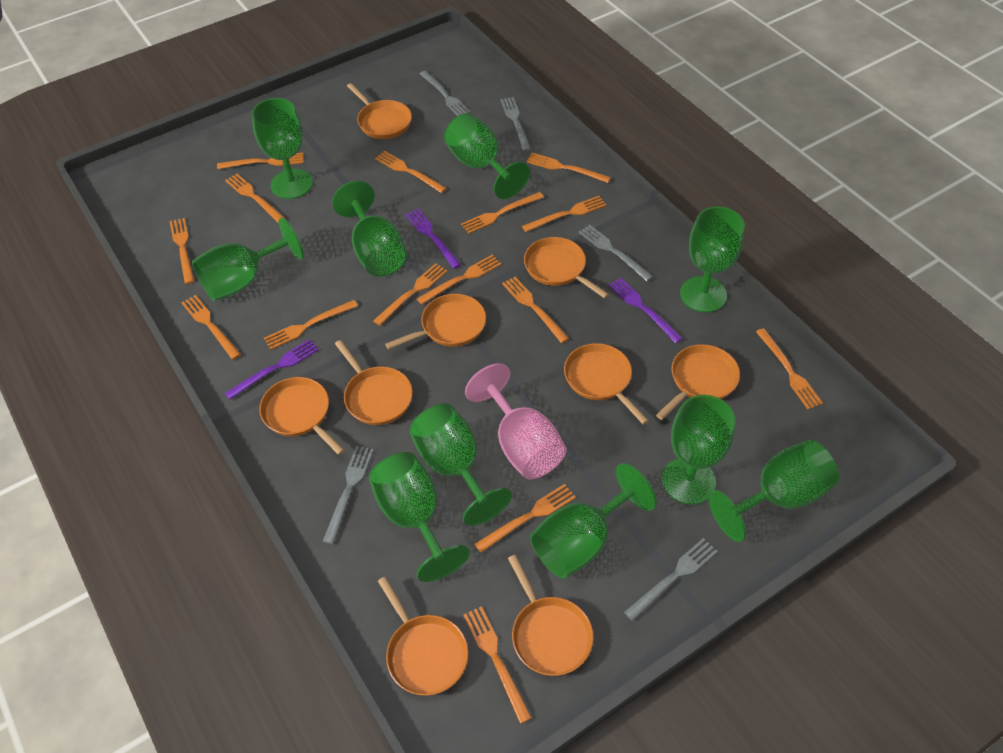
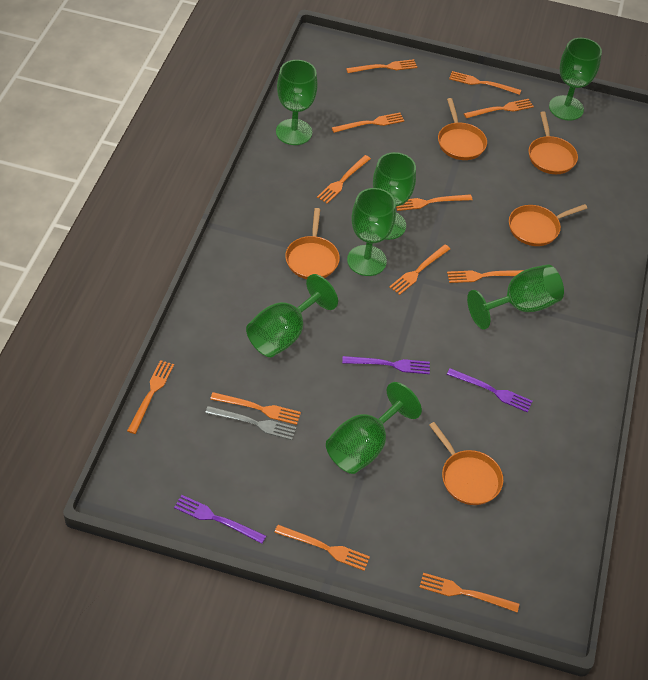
green goblet: [192,218,304,301] [252,98,313,199] [332,181,407,276] [369,452,470,582] [410,403,512,526] [444,113,530,199] [530,463,657,579] [662,395,735,505] [680,206,745,313] [708,440,839,542] = 10 -> [246,274,338,357] [276,60,318,145] [326,382,422,474] [347,188,396,276] [373,152,416,240] [467,264,564,330] [549,38,602,121] = 7
grey fork: [322,446,373,544] [420,71,471,116] [500,97,531,151] [579,224,653,281] [624,538,718,621] = 5 -> [205,406,296,440] = 1
orange fork: [169,218,194,284] [181,295,241,360] [217,153,304,169] [225,174,286,223] [264,300,358,350] [373,263,448,326] [375,151,447,193] [417,255,501,305] [461,192,544,234] [463,606,532,724] [474,484,576,553] [502,277,569,343] [522,196,606,232] [526,153,611,183] [756,328,823,409] = 15 -> [127,360,174,434] [210,392,301,425] [274,525,370,571] [317,155,371,204] [332,113,405,133] [346,59,417,73] [389,244,450,295] [396,194,472,211] [419,573,519,612] [447,270,524,283] [449,71,521,95] [464,99,534,118] = 12
orange pan: [259,377,345,455] [335,340,413,425] [347,83,412,139] [378,577,468,696] [385,294,486,350] [508,555,593,676] [524,237,609,299] [564,343,649,425] [656,344,740,420] = 9 -> [285,208,340,279] [429,422,503,505] [438,98,487,160] [509,204,587,246] [529,111,578,174] = 5
pink goblet: [465,363,567,479] = 1 -> none = 0

